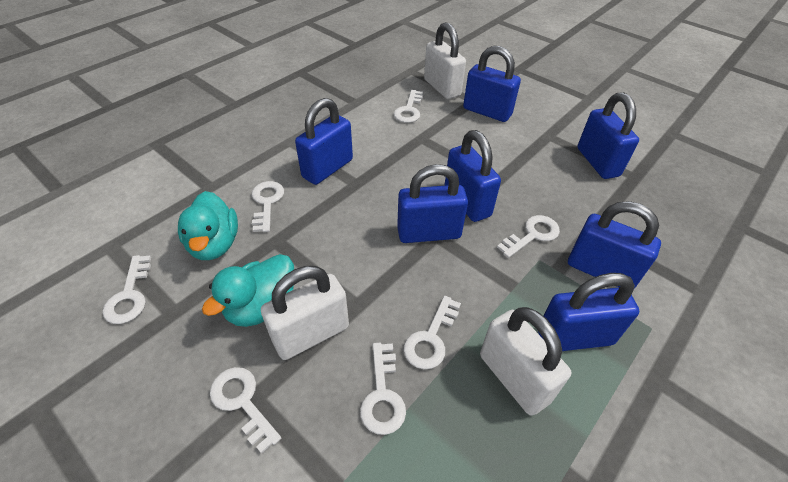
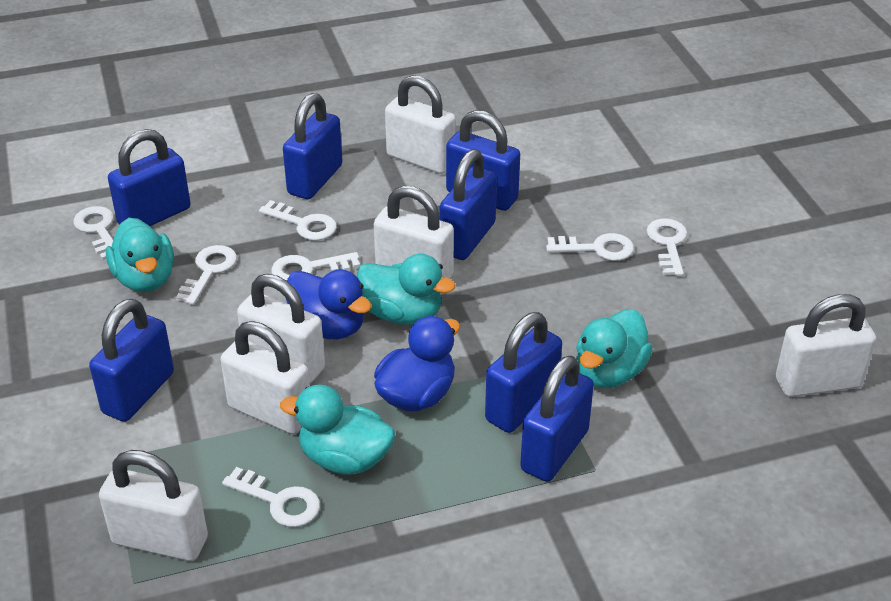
blue duck: none = 0 -> [285,269,372,339] [374,316,460,411] = 2
turquoise duck: [178,191,238,260] [202,254,294,327] = 2 -> [106,218,174,292] [280,384,395,475] [357,254,455,325] [576,309,653,388] = 4
white padlock: [261,266,349,360] [424,22,466,99] [480,307,572,416] = 3 -> [99,450,208,561] [221,321,310,434] [237,274,325,384] [374,186,454,279] [385,75,456,174] [776,294,876,397] = 6

